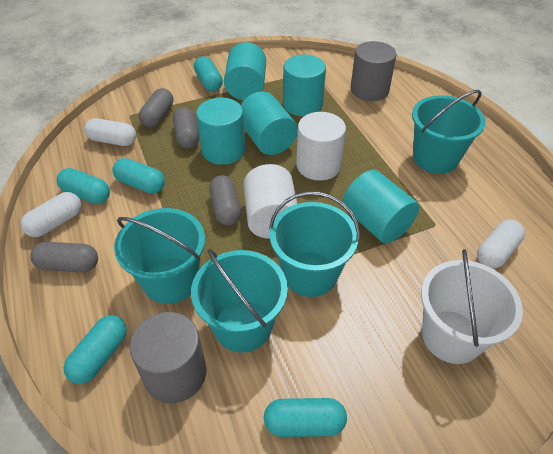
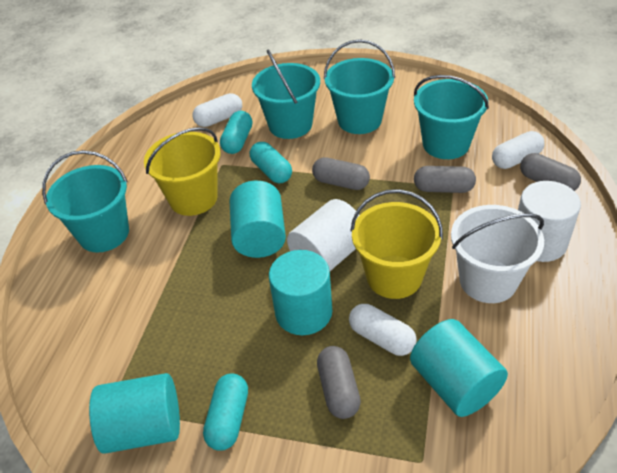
grey cylinder: [130,312,207,403] [350,41,396,101] = 2 -> none = 0
turquoise capsule: [57,168,110,204] [63,315,127,384] [112,158,165,193] [194,56,223,91] [264,398,347,437] = 5 -> [203,373,248,451] [220,111,252,154] [250,142,292,183] = 3
turquoise cylinder: [196,98,245,165] [224,42,266,100] [241,91,298,155] [283,55,326,116] [343,170,419,243] = 5 -> [89,373,180,454] [229,181,286,258] [269,250,332,335] [410,319,508,417] = 4
yellow bucket: none = 0 -> [144,127,220,216] [351,189,443,299] = 2

